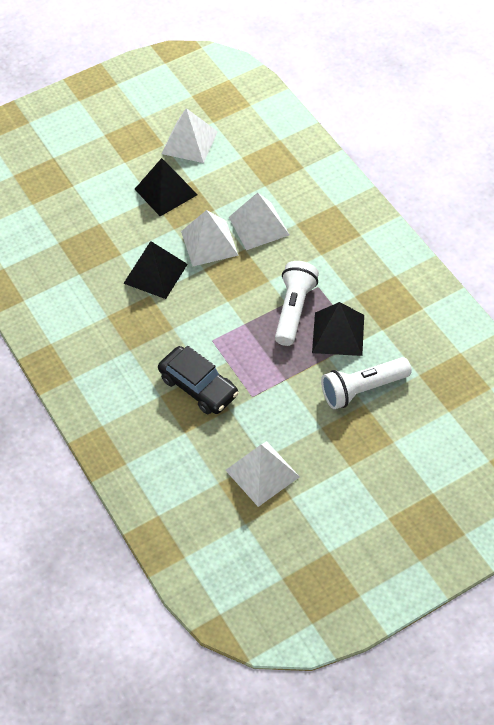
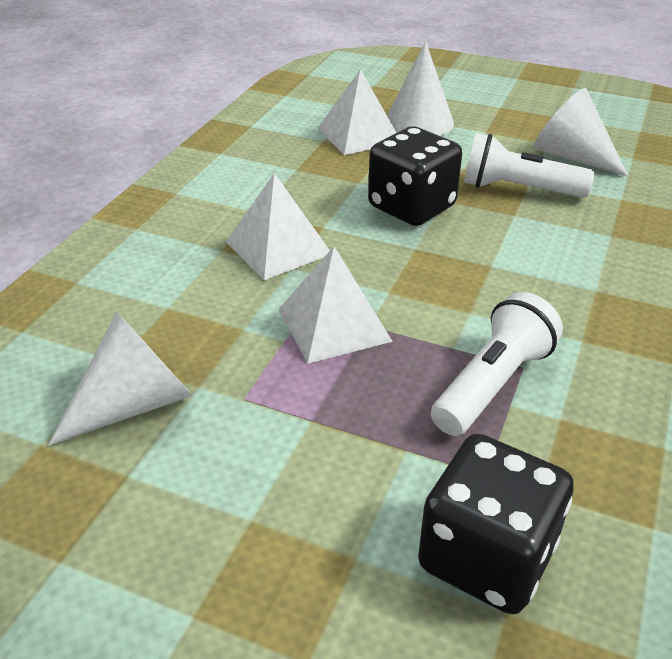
black car: [158,346,238,414] = 1 -> none = 0
black dice: none = 0 -> [368,126,462,226] [418,434,574,614] = 2
black pyramid: [123,241,188,299] [135,158,198,216] [312,302,364,356] = 3 -> none = 0
white cone: none = 0 -> [48,311,192,445] [387,41,454,136] [533,88,628,177] = 3
white pyramid: [161,108,218,163] [181,210,239,267] [225,441,300,507] [229,192,289,250] = 4 -> [226,173,330,280] [279,246,393,364] [318,69,396,155] = 3

